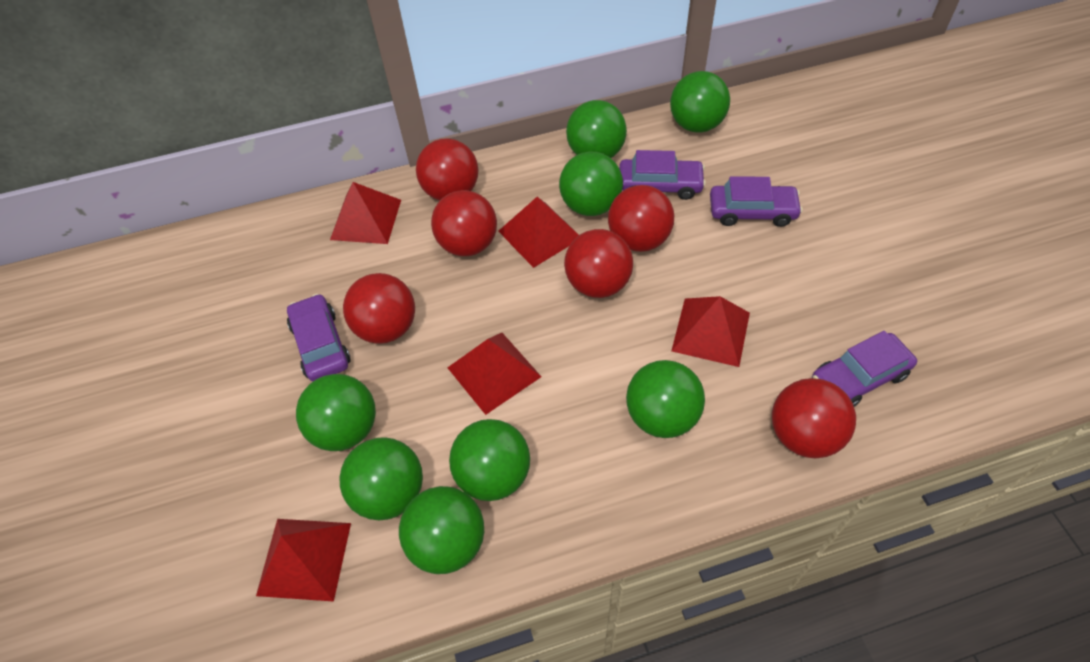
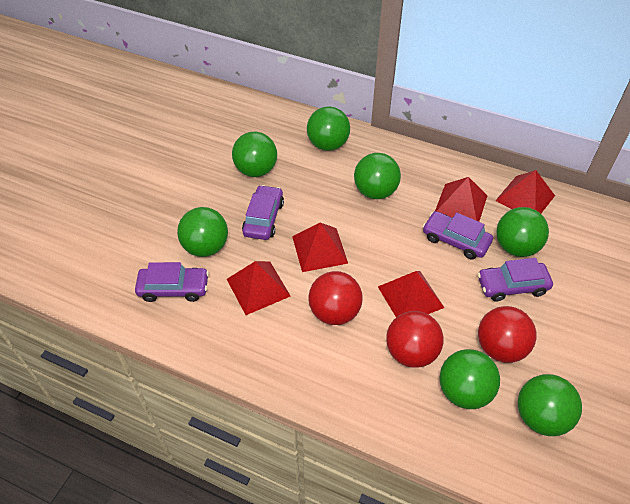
green ball: [296,374,376,451] [340,437,423,520] [399,486,484,574] [449,419,530,501] [559,152,623,216] [566,100,627,158] [626,360,705,438] [670,71,730,133] = 8 -> [177,207,228,257] [232,132,277,177] [307,106,350,151] [354,153,401,199] [440,349,500,409] [496,207,549,257] [518,374,582,436] = 7
red ball: [343,273,415,344] [416,138,478,201] [431,190,497,256] [564,229,633,298] [608,185,674,252] [772,378,856,458] = 6 -> [308,271,363,325] [386,311,444,368] [478,306,536,363] = 3

